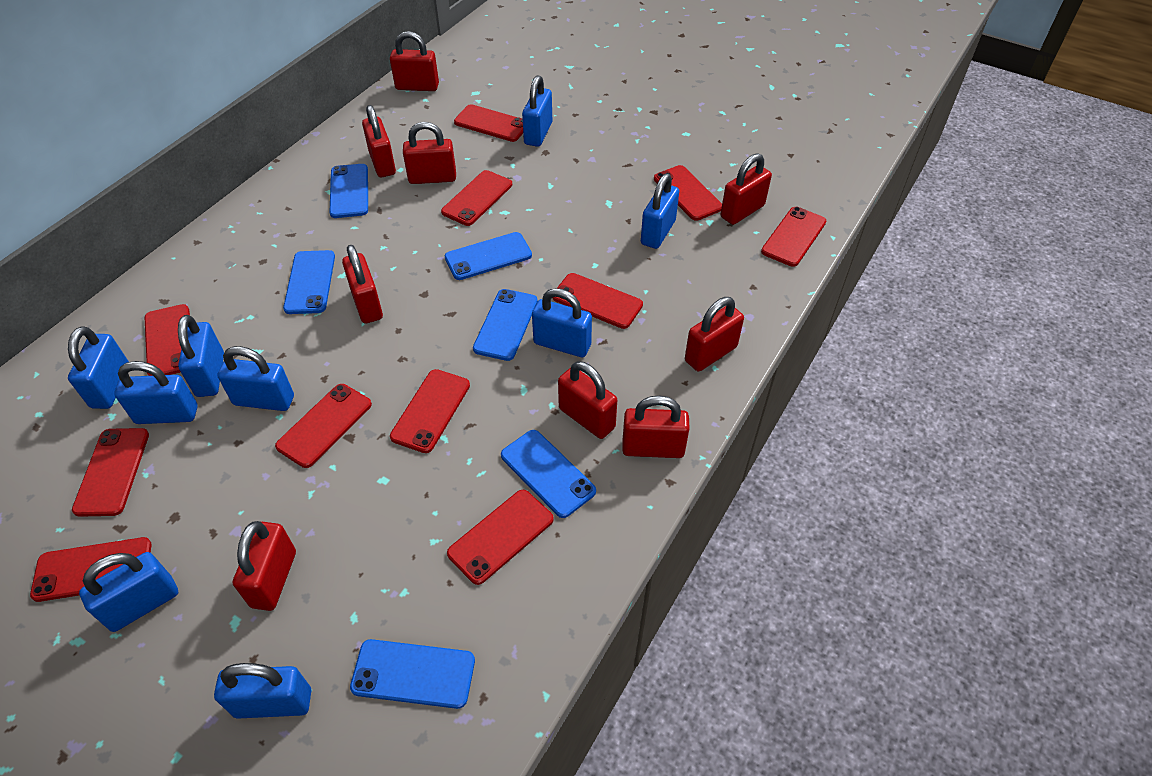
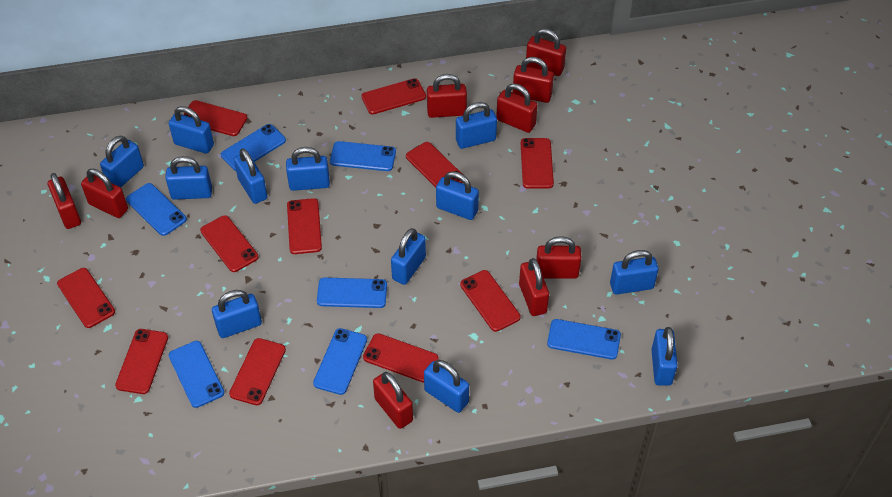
blue padlock: [68,326,129,409] [79,552,179,632] [114,361,198,424] [178,315,224,397] [214,663,311,719] [217,346,294,411] [522,76,552,147] [532,288,592,357] [641,173,679,249] = 9 -> [100,136,144,187] [165,156,212,200] [169,106,214,154] [212,290,262,338] [234,148,268,204] [286,147,330,191] [391,228,426,285] [424,360,469,413] [436,171,479,220] [456,102,497,149] [610,250,659,295] [651,327,678,386] = 12
blue phone: [283,250,335,314] [330,164,368,218] [350,639,475,709] [445,232,532,280] [473,289,538,361] [501,430,596,518] = 6 -> [126,183,187,236] [169,341,224,408] [221,124,286,171] [313,328,367,395] [317,277,387,308] [330,141,396,171] [547,319,621,360] = 7

